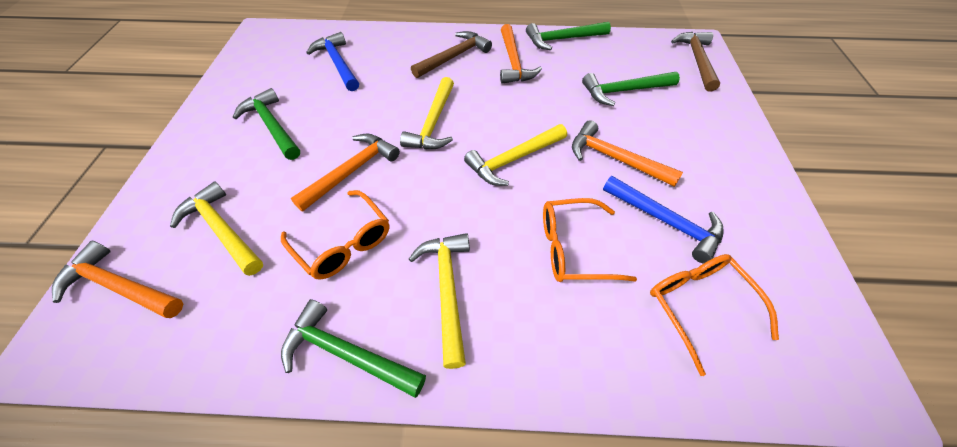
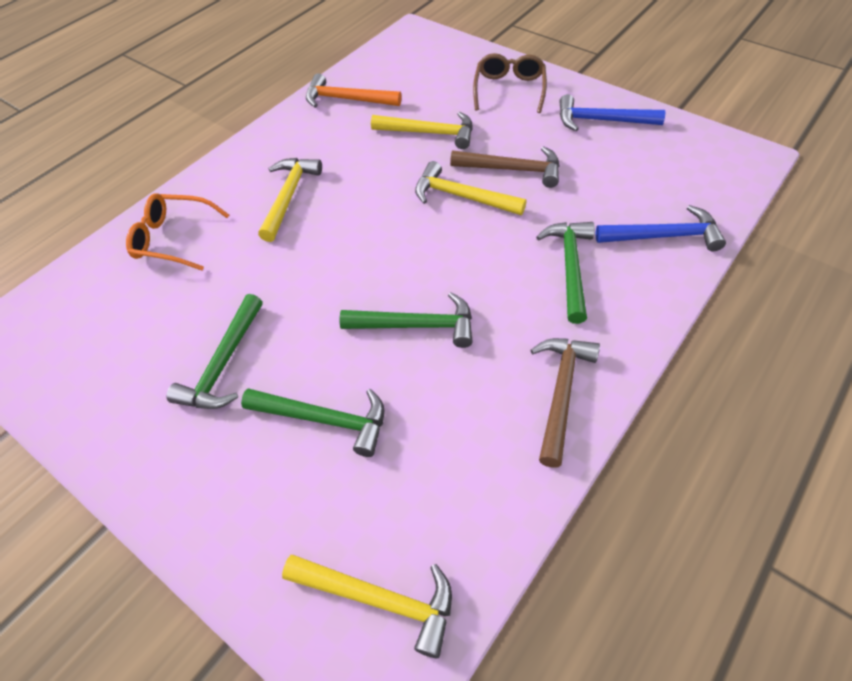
brown glasses: none = 0 -> [473,53,547,113] = 1
orange glasses: [281,190,390,280] [543,198,637,282] [650,254,779,376] = 3 -> [126,193,229,271] = 1
orange hammer: [52,241,183,318] [291,134,400,212] [500,24,542,84] [572,120,683,187] = 4 -> [306,73,401,108] = 1

